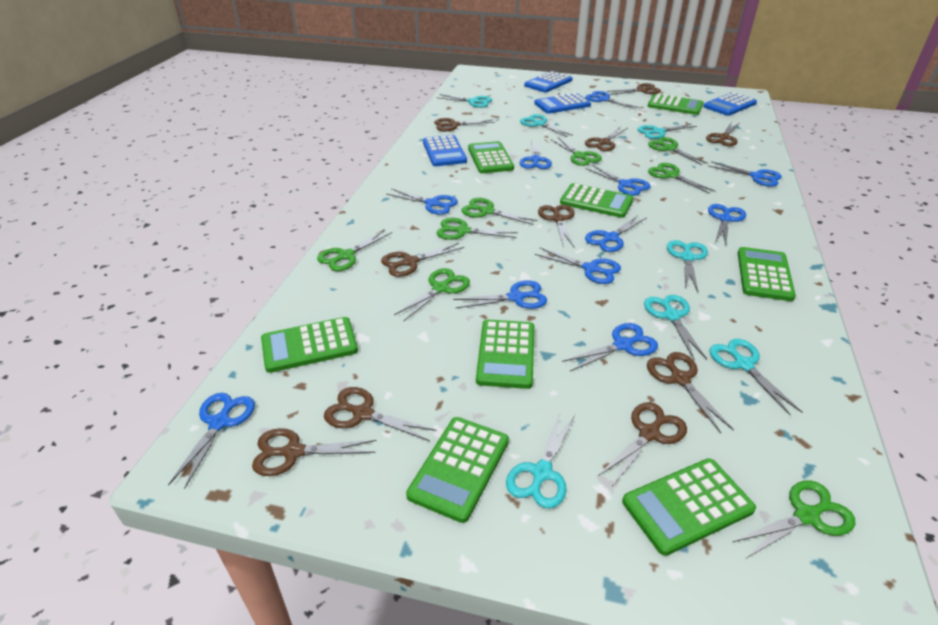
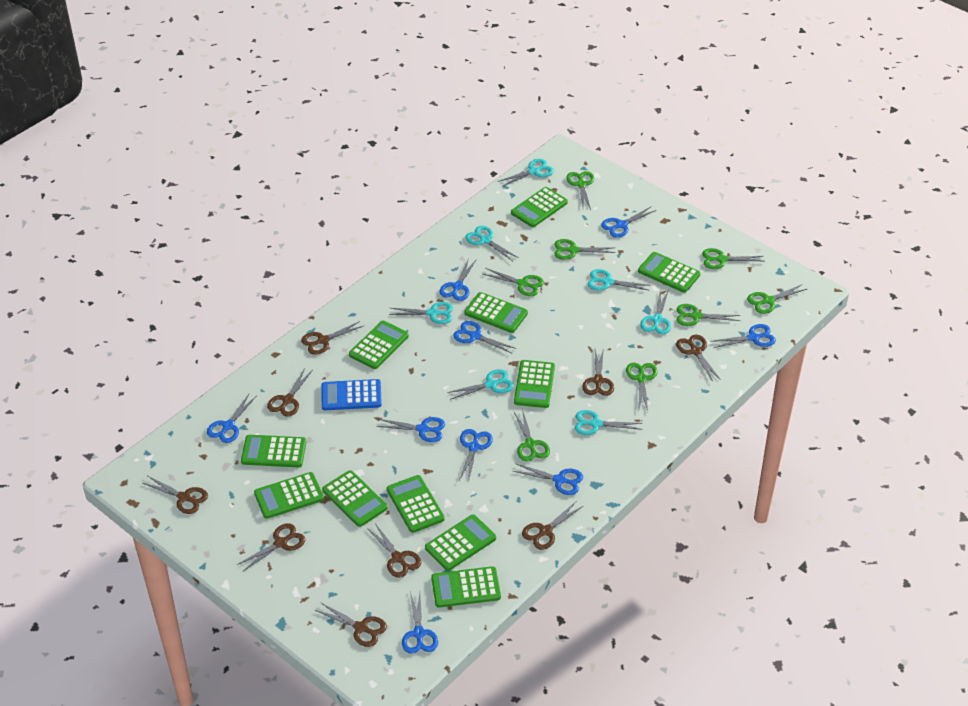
blue calculator: [423,135,467,166] [524,71,572,93] [534,93,591,114] [703,92,757,116] = 4 -> [322,379,382,410] = 1
blue scissors: [168,393,255,489] [387,189,458,215] [453,280,547,309] [519,140,552,169] [535,248,621,284] [562,323,658,371] [585,91,640,109] [585,215,647,252] [586,165,651,196] [708,204,746,245] [709,161,782,187] = 11 -> [207,394,256,443] [376,417,445,442] [402,592,438,654] [440,258,477,301] [453,321,516,353] [459,429,493,482] [513,464,583,495] [601,207,656,238] [710,324,776,348] = 9
brown scissors: [252,428,377,476] [324,387,437,441] [381,243,464,277] [434,118,495,131] [538,205,575,247] [585,127,627,151] [598,402,687,486] [606,83,661,95] [647,352,734,433] [706,122,740,146] = 10 -> [143,476,208,514] [237,523,305,572] [267,368,313,417] [301,321,363,355] [315,602,387,647] [367,523,421,578] [522,502,583,550] [582,348,614,396] [676,335,721,382] = 9
green calculator: [261,317,358,373] [406,417,509,523] [468,141,514,173] [476,319,534,389] [560,183,634,218] [622,458,756,556] [648,94,704,115] [738,247,796,301] = 8 -> [241,435,306,467] [254,472,324,519] [322,470,388,527] [349,321,409,369] [387,475,445,533] [425,514,496,571] [431,566,501,608] [464,292,528,333] [511,187,568,227] [514,360,555,408] [638,252,700,293] = 11

